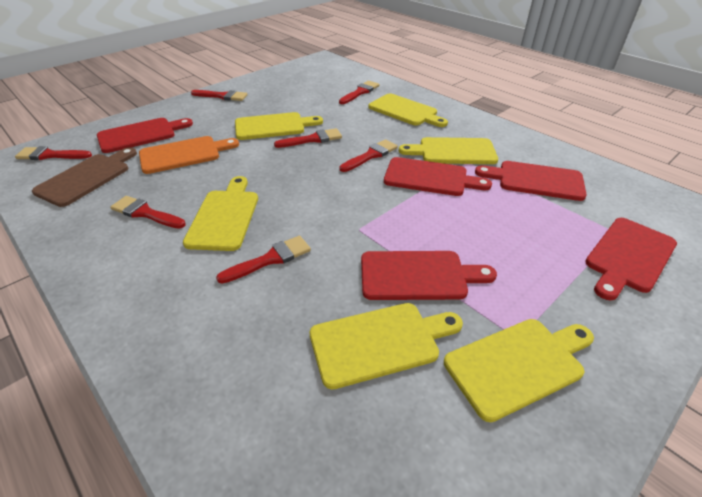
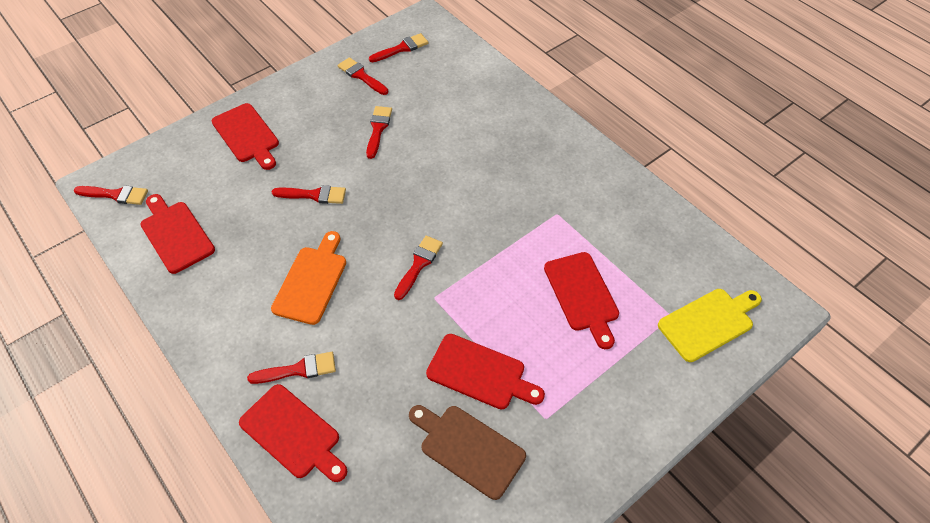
yellow cutting board: [183,176,258,251] [235,112,323,140] [310,303,463,389] [368,94,448,127] [399,137,498,164] [444,319,594,422] = 6 -> [658,289,762,362] = 1

